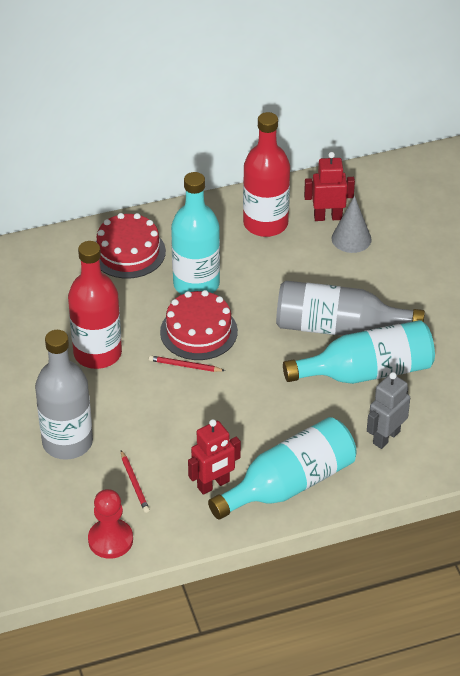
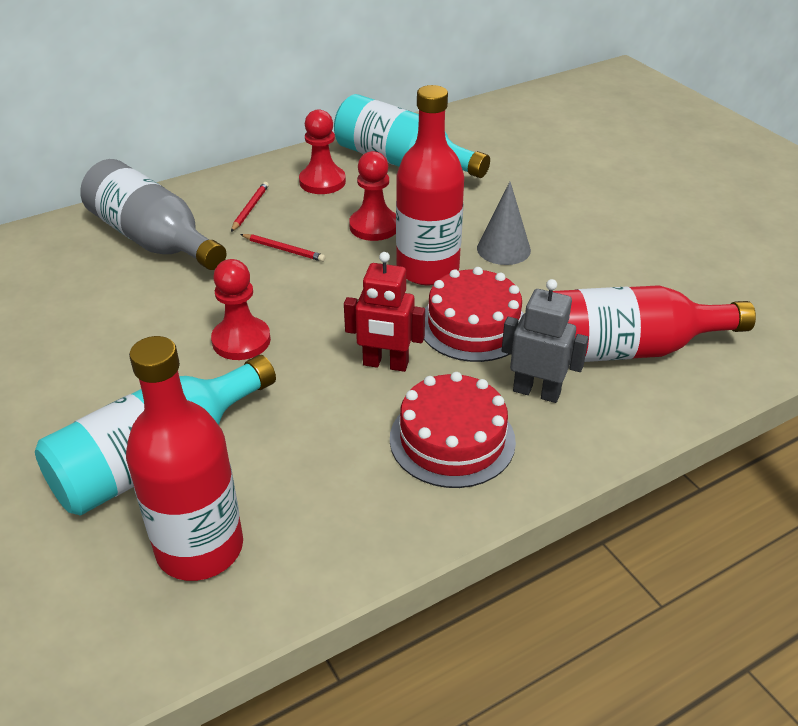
grey bottle: [35,330,93,460] [276,280,425,335] = 2 -> [80,159,227,270] = 1
red bottle: [68,241,122,369] [243,112,290,237] = 2 -> [126,336,243,581] [396,85,464,285] [553,285,756,362] = 3
red pawn: [88,489,133,559] = 1 -> [211,259,271,360] [299,109,346,194] [349,151,396,241] = 3
red robot: [188,419,241,494] [304,152,355,221] = 2 -> [344,252,425,372] = 1
turquoise bottle: [171,172,220,294] [208,417,357,520] [283,320,435,384] = 3 -> [35,355,276,516] [334,94,490,178] = 2

